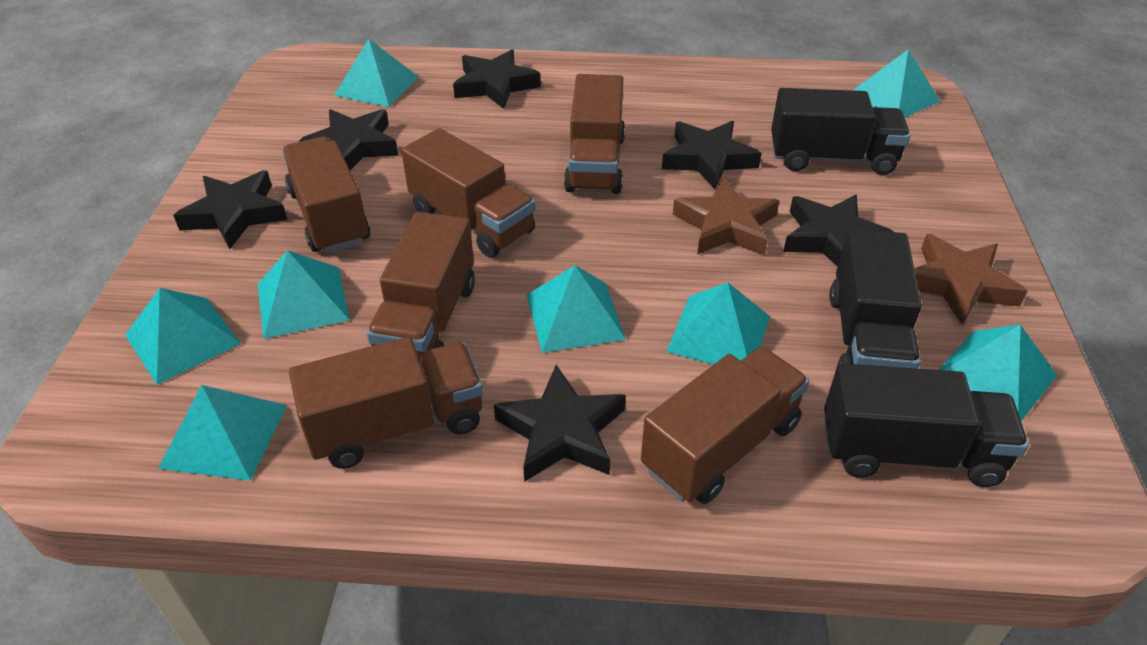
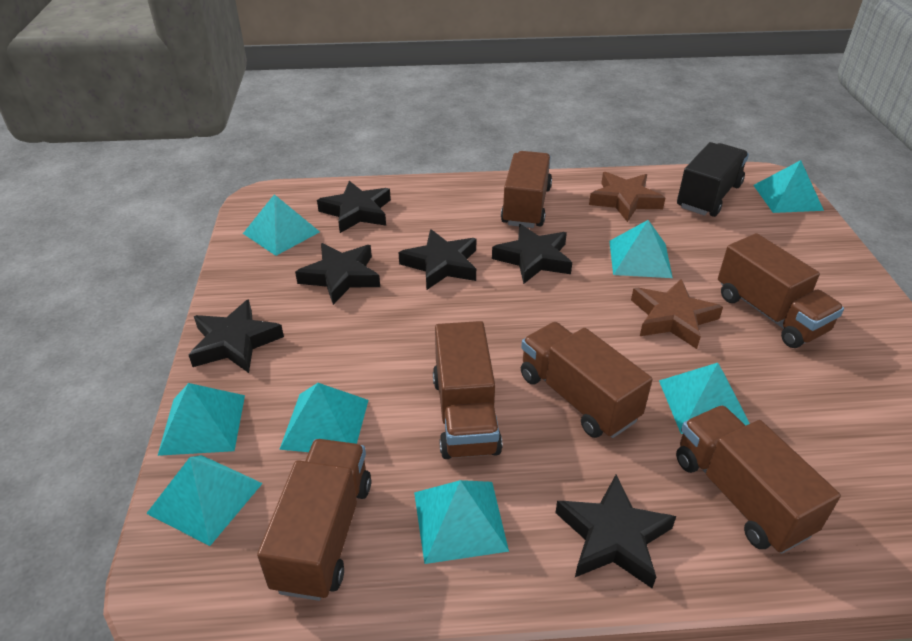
black truck: [771,88,910,175] [824,363,1029,487] [829,229,922,369] = 3 -> [677,142,749,217] = 1

